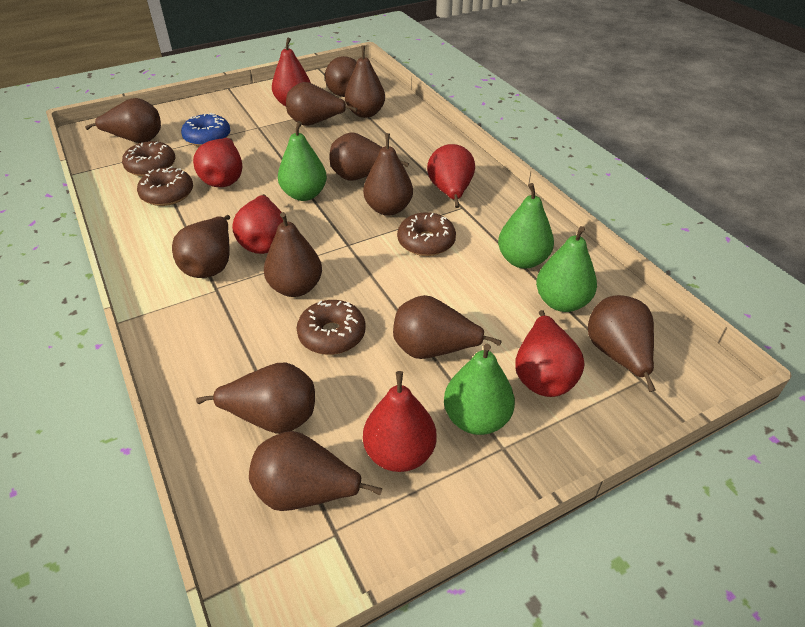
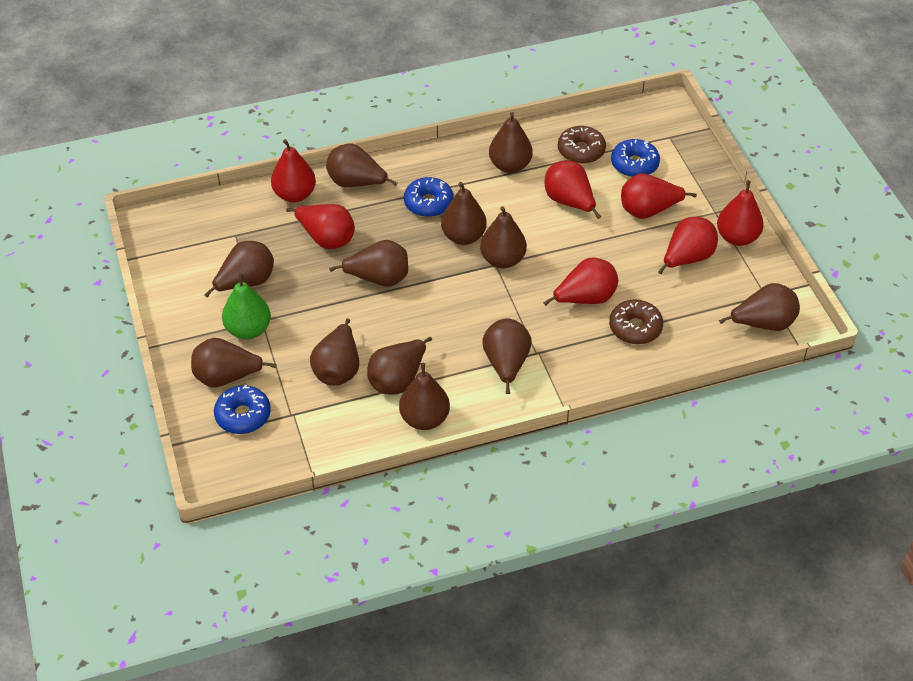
blue donut: [181,113,230,146] = 1 -> [214,385,271,434] [404,177,454,217] [611,139,660,177] = 3
brown donut: [122,141,175,177] [137,166,193,206] [297,300,365,355] [397,212,456,256] = 4 -> [558,126,606,164] [609,299,663,344] = 2
green pear: [278,121,327,201] [444,344,515,435] [498,183,554,269] [536,226,597,312] = 4 -> [222,273,271,339] = 1
red pear: [193,138,242,187] [232,194,283,254] [272,38,311,106] [363,371,437,472] [427,144,475,208] [515,310,585,397] = 6 -> [271,139,316,203] [286,204,355,249] [543,258,618,306] [545,160,601,219] [621,174,697,219] [658,217,718,274] [717,180,764,246] = 7

